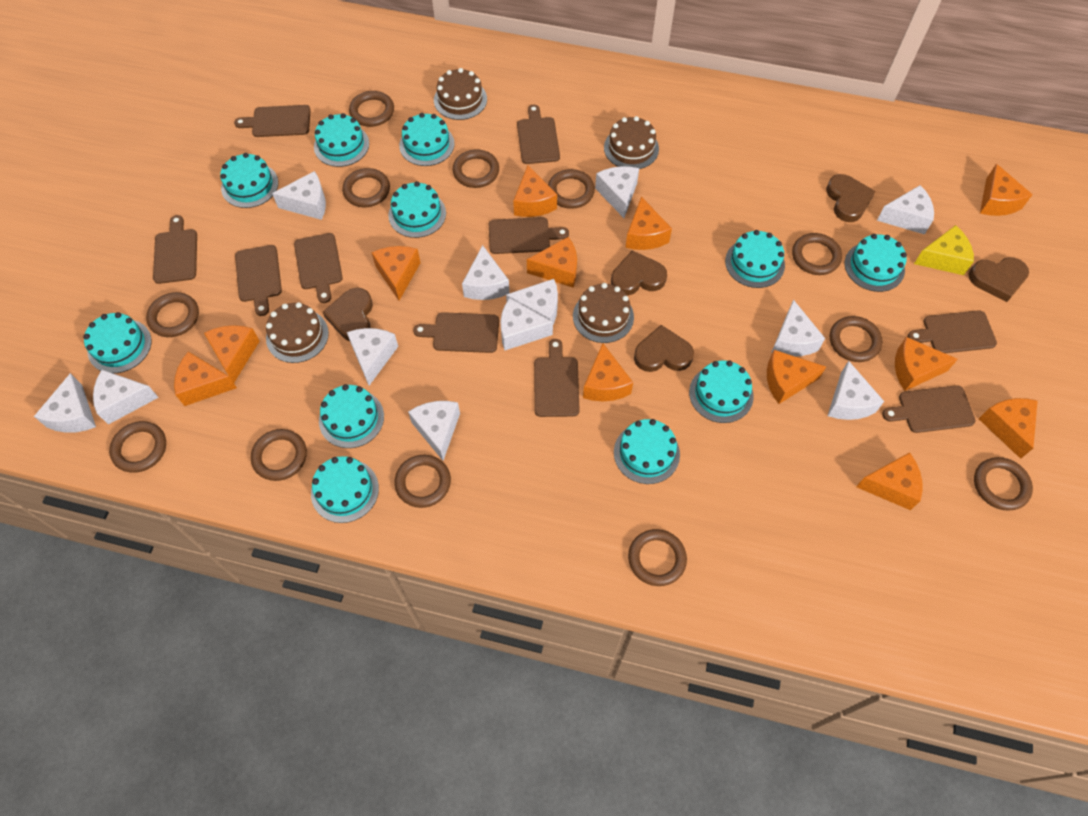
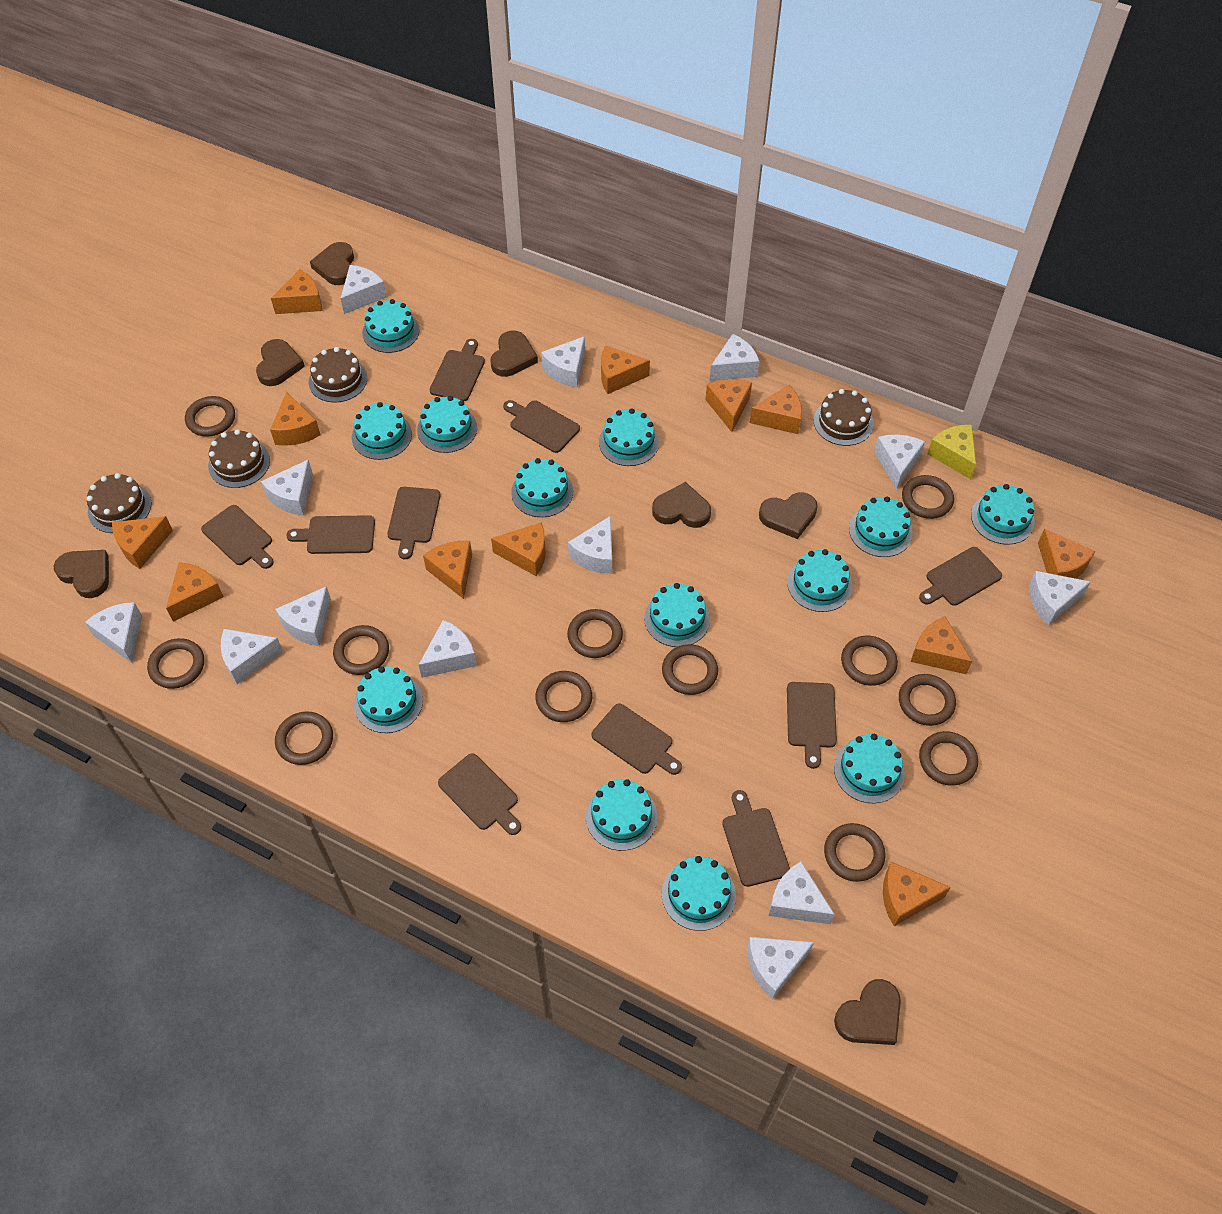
brown heart: [323,288,373,341] [611,250,667,296] [634,325,694,372] [826,174,875,222] [969,257,1029,302] = 5 -> [54,550,109,598] [256,339,305,386] [310,242,354,285] [490,330,538,377] [652,482,711,528] [759,493,818,539] [834,979,901,1045] = 7
turquoise cake: [83,312,152,373] [220,153,278,208] [311,456,379,523] [314,113,369,167] [319,384,384,448] [388,181,446,238] [399,113,454,166] [614,419,680,484] [689,360,754,423] [725,230,785,288] [844,234,907,292] = 11 -> [352,402,412,460] [354,666,423,733] [362,299,420,353] [417,396,477,453] [511,458,573,517] [586,779,658,851] [599,409,659,466] [644,583,710,647] [662,856,736,931] [787,549,852,612] [834,734,905,803] [849,497,913,557] [971,484,1035,545] = 13
white cheese: [34,373,96,433] [93,370,159,425] [272,171,326,220] [347,328,398,386] [408,401,460,461] [462,245,510,300] [500,298,553,351] [506,279,558,325] [595,166,639,218] [771,300,825,356] [828,361,884,420] [877,185,934,235] = 12 -> [85,602,142,663] [221,629,283,684] [261,460,313,515] [275,586,331,646] [340,265,387,314] [419,620,477,678] [541,336,585,388] [568,516,612,574] [710,334,759,381] [747,937,814,1000] [768,861,835,924] [874,434,925,490] [1029,571,1091,625] = 13

